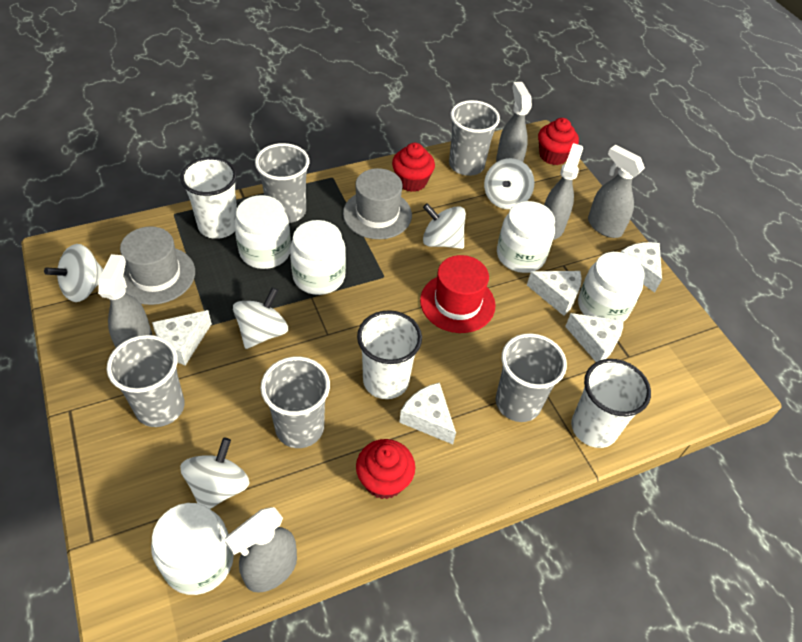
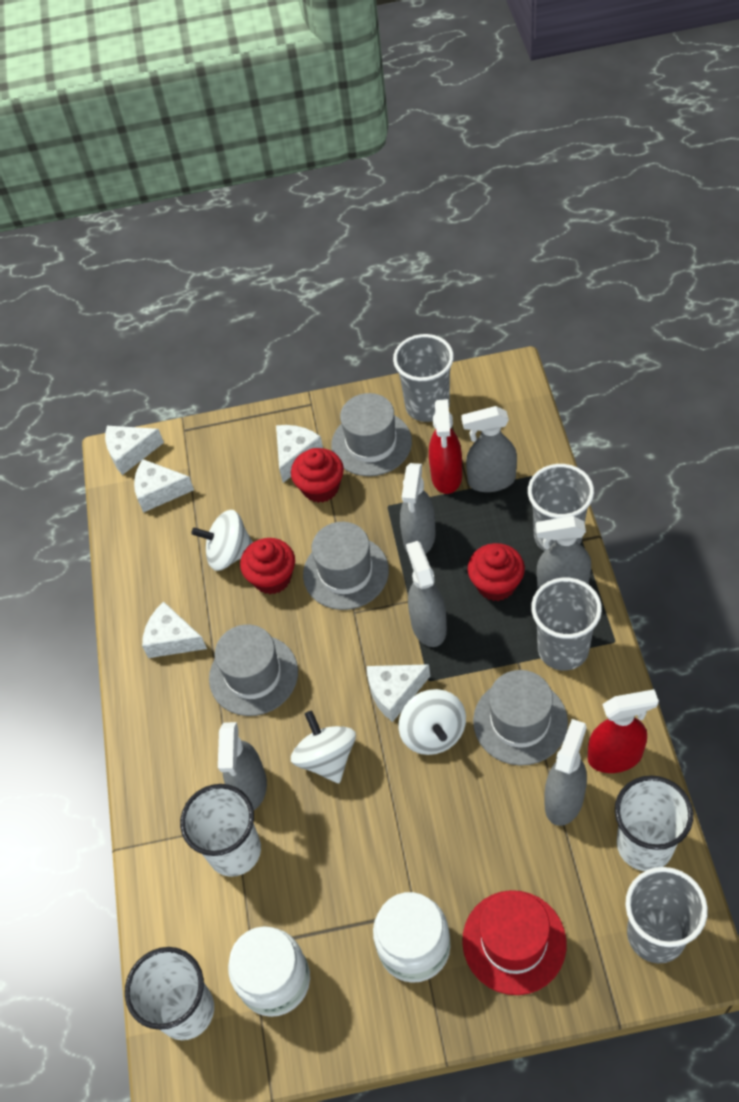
grey cup: [107,335,185,427] [255,143,309,223] [261,356,330,448] [449,100,500,176] [496,333,567,422] = 5 -> [393,334,454,422] [528,464,594,551] [531,578,602,671] [625,867,708,964] = 4
grey hat: [120,226,195,305] [343,168,412,239] = 2 -> [209,624,298,716] [303,522,389,610] [331,393,412,476] [473,670,568,766] = 4
grey spray bottle: [98,254,152,347] [225,507,297,593] [496,82,532,162] [544,143,583,240] [588,145,645,238] = 5 -> [218,722,267,810] [400,463,436,554] [406,541,447,647] [461,406,517,492] [536,516,591,589] [544,719,587,826] = 6
red spray bottle: none = 0 -> [429,399,462,494] [588,689,659,773] = 2
white jar: [151,503,234,595] [234,195,291,269] [290,220,346,295] [497,201,555,273] [578,252,645,322] = 5 -> [228,926,310,1017] [373,892,450,983] = 2
white spinning top: [44,244,103,302] [180,438,249,509] [233,287,288,349] [423,203,466,249] [484,158,534,209] = 5 -> [191,510,253,571] [291,711,356,783] [399,689,466,755] = 3

